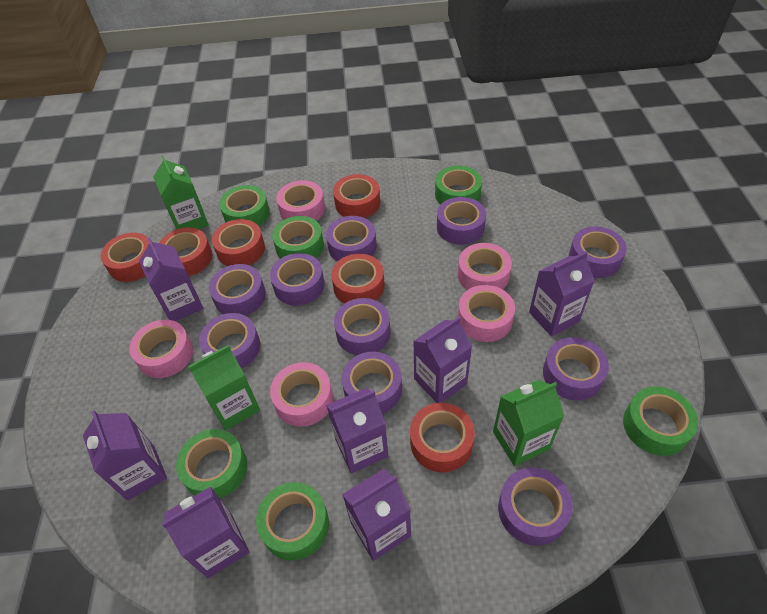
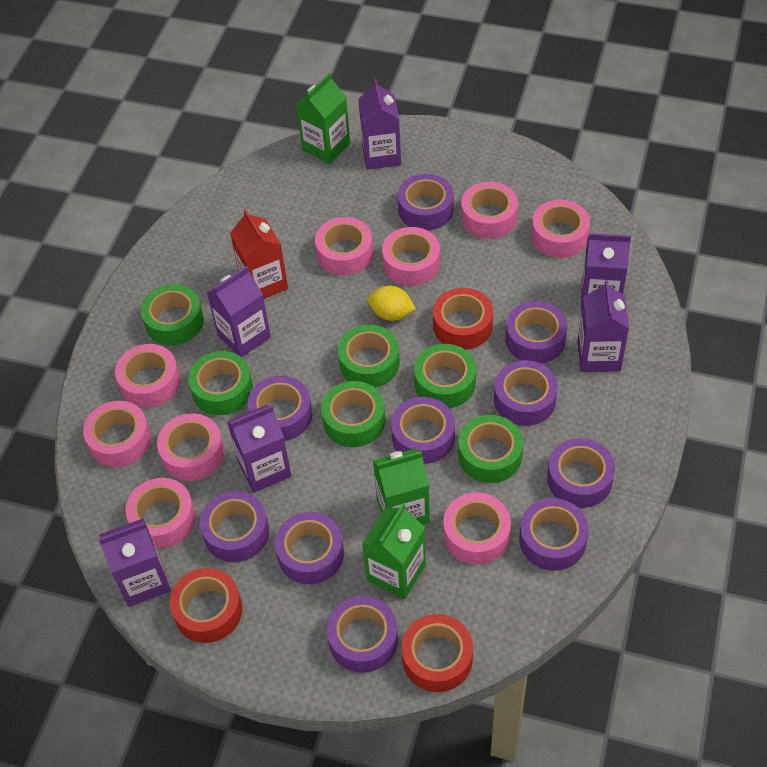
pink tape: [129,320,193,378] [270,362,333,427] [276,180,325,221] [458,243,512,290] [458,285,515,342] = 5 -> [83,401,151,467] [115,344,180,408] [125,478,196,548] [157,414,224,481] [315,217,373,276] [382,227,440,286] [443,492,511,565] [461,182,518,239] [531,200,590,258] = 9
purple carton: [83,411,167,500] [139,237,204,321] [162,486,249,578] [326,388,389,474] [342,469,411,561] [413,317,472,403] [529,251,595,336] = 7 -> [99,518,171,607] [207,266,271,357] [227,405,291,493] [359,79,401,170] [577,280,629,372] [581,233,631,310] = 6
red carton: none = 0 -> [230,209,288,299] = 1
red tape: [101,233,149,282] [159,227,212,276] [212,219,265,266] [331,254,385,304] [333,174,380,218] [410,403,475,472] = 6 -> [170,568,242,643] [402,614,473,692] [433,288,493,350] = 3
yellow lemon: none = 0 -> [367,286,416,321] = 1

